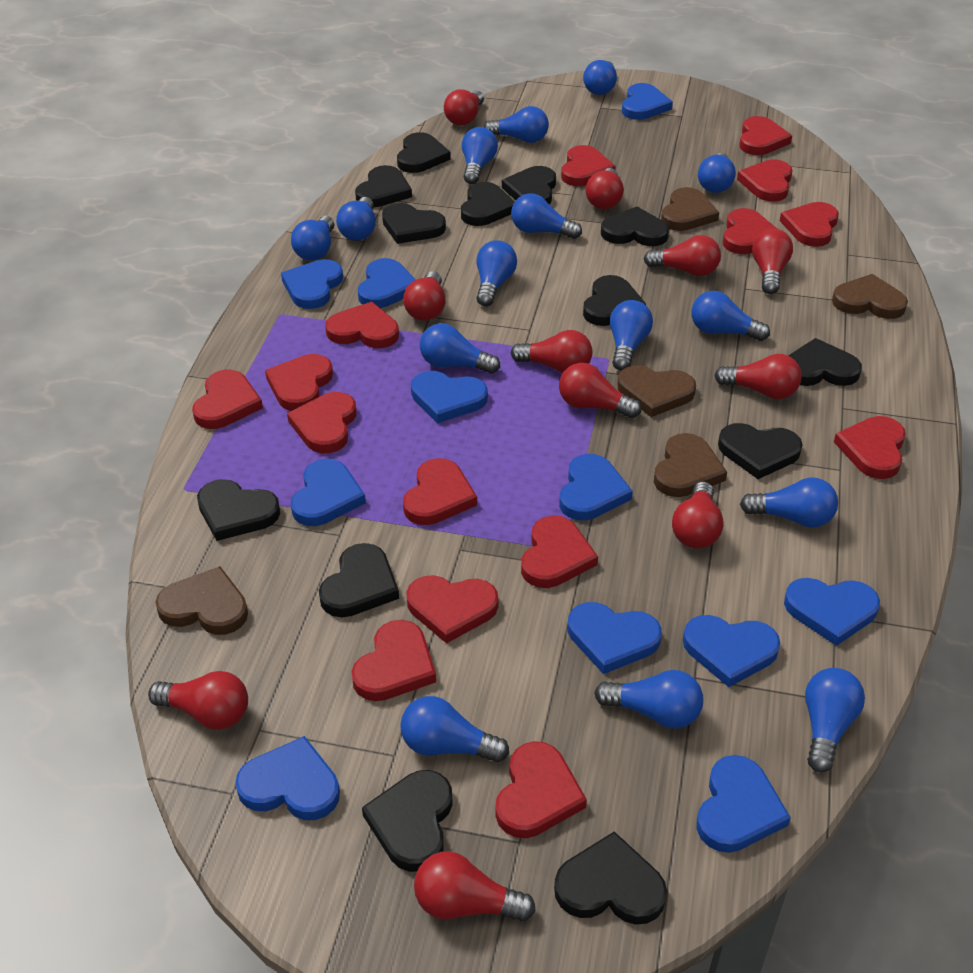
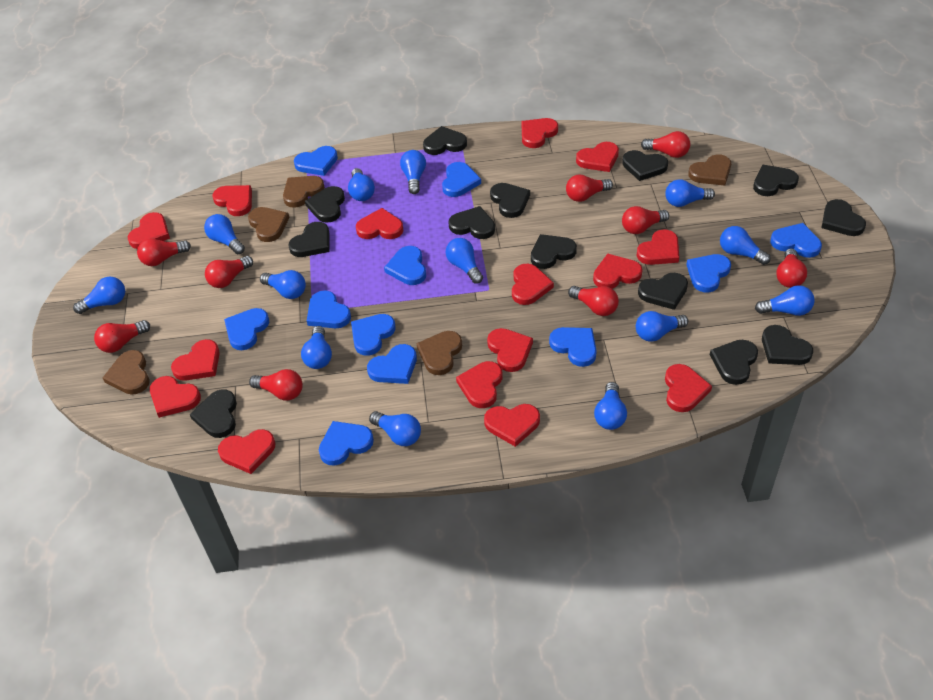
blue light bulb: [291,216,334,260] [336,197,376,241] [400,696,509,762] [420,323,500,374] [462,127,498,184] [477,240,517,306] [484,106,549,143] [511,193,582,239] [583,60,617,95] [594,670,703,729] [610,300,653,371] [691,291,770,341] [698,153,736,193] [740,478,838,528] [805,668,865,773] = 15 -> [73,277,125,314] [204,214,245,254] [260,270,306,299] [301,326,332,369] [348,168,375,201] [369,411,421,446] [400,150,426,194] [446,238,483,284] [594,382,627,430] [636,311,688,342] [665,179,715,207] [720,226,771,265] [755,285,815,316] = 13
red light bulb: [148,671,248,730] [403,271,446,321] [414,851,536,922] [444,89,484,125] [511,330,592,373] [559,363,641,418] [586,168,624,209] [644,235,721,276] [672,482,724,549] [714,354,802,399] [752,229,793,294] = 11 -> [94,320,150,353] [137,238,191,266] [205,256,253,288] [249,369,303,401] [566,174,613,202] [568,286,619,316] [622,206,669,234] [641,131,690,158] [776,248,807,288] = 9

